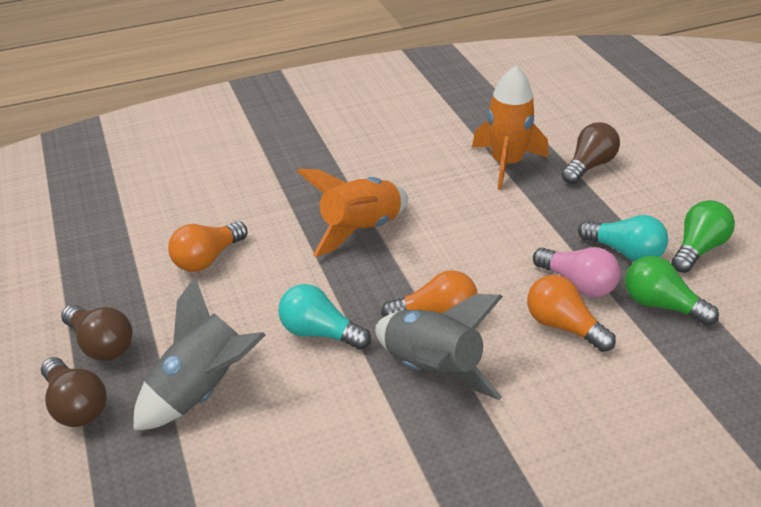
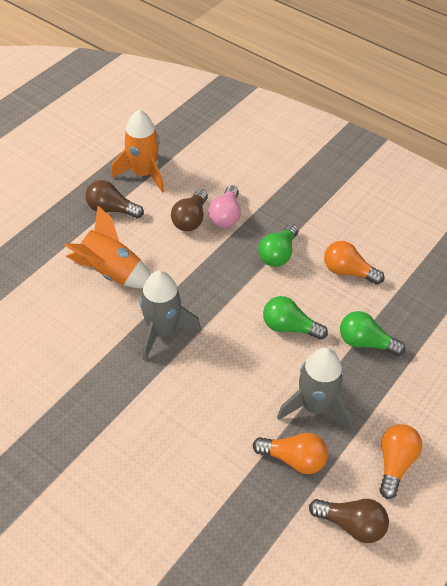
green light bulb: [625,256,719,326] [671,200,735,273] = 2 -> [258,224,298,267] [263,296,328,340] [340,311,406,356] = 3
turquoise light bulb: [278,284,371,350] [578,215,668,262] = 2 -> none = 0

